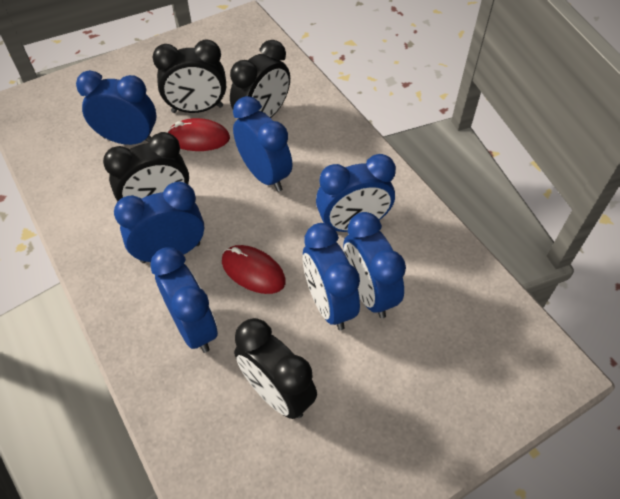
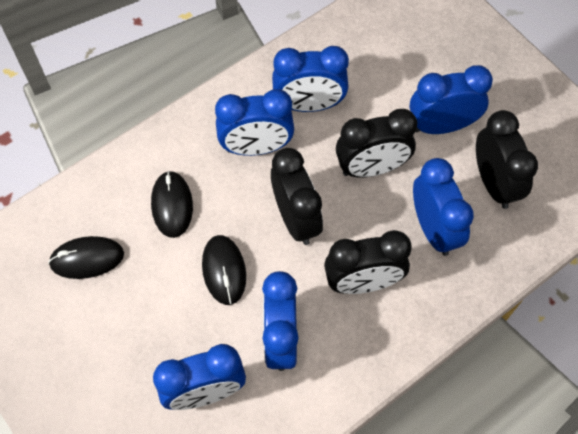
black mouse: none = 0 -> [48,236,124,279] [151,171,193,238] [202,235,246,305] = 3
blue clock: [76,70,157,145] [114,182,204,263] [150,247,218,353] [233,96,293,192] [303,223,360,330] [316,154,396,232] [343,212,406,318] = 7 -> [153,344,246,410] [215,89,294,156] [262,271,299,371] [272,46,349,112] [410,65,493,134] [413,158,474,256] = 6
red mouse: [167,118,230,151] [222,245,286,294] = 2 -> none = 0

